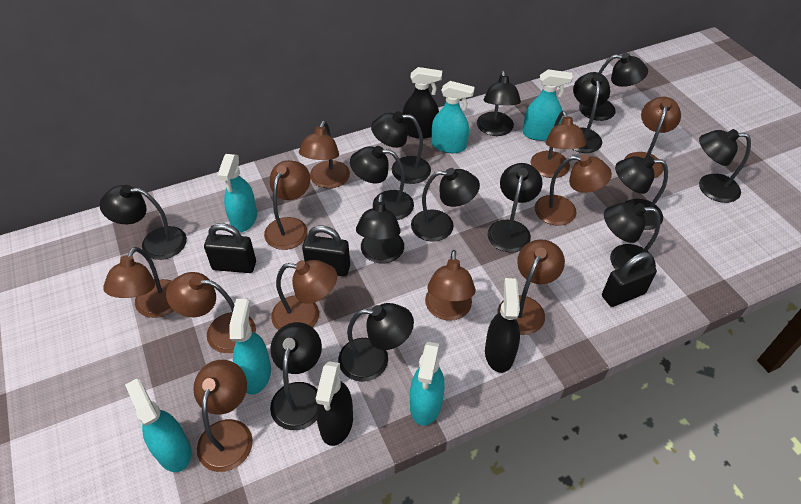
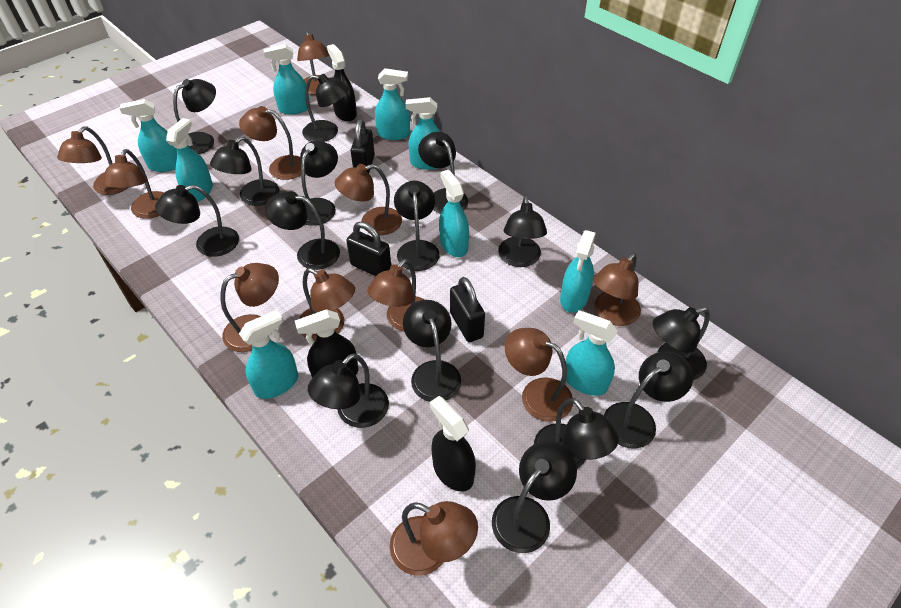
black lamp: [99,185,187,260] [270,322,322,430] [338,303,414,382] [350,146,414,220] [356,194,404,263] [371,111,431,184] [411,168,480,242] [477,71,521,136] [487,163,542,253] [572,72,610,153] [579,53,648,121] [604,202,660,270] [615,156,668,230] [699,129,751,203] = 14 -> [155,185,239,257] [173,79,216,154] [210,137,279,206] [265,191,340,270] [300,141,338,226] [302,74,349,142] [308,353,389,428] [394,181,440,271] [403,300,461,402] [418,132,468,214] [492,441,577,553] [498,196,547,267] [534,398,619,469] [604,352,693,449] [653,307,710,380] = 15
turquoise spray bottle: [125,378,191,472] [217,154,257,232] [229,299,271,395] [410,342,445,426] [432,81,475,153] [523,69,573,141] = 6 -> [119,99,177,172] [166,118,213,202] [239,310,298,399] [264,44,310,114] [375,68,410,140] [406,97,441,170] [439,170,469,257] [560,230,596,313] [566,310,618,396] = 9

